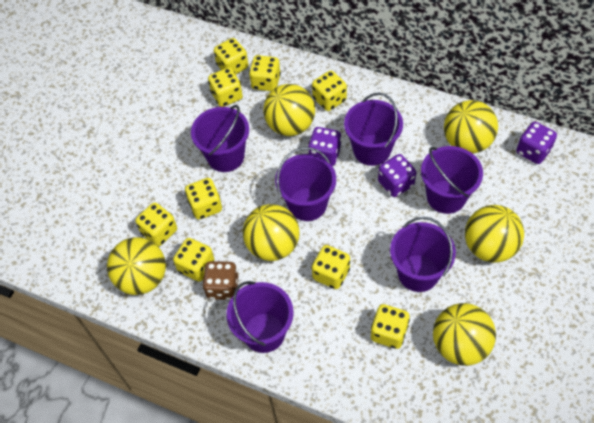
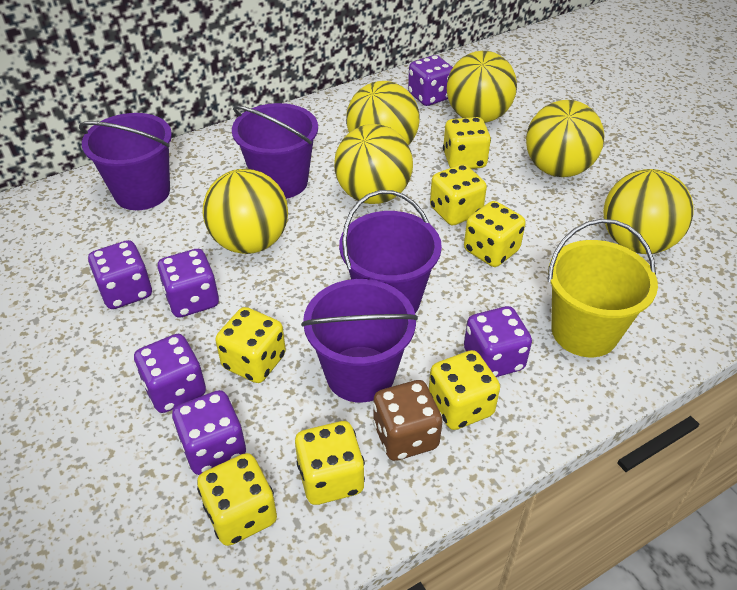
purple bucket: [191,105,249,172] [226,281,294,353] [275,147,336,221] [344,92,403,166] [390,217,456,292] [421,146,483,214] = 6 -> [79,113,172,210] [232,103,318,199] [301,279,418,403] [339,190,442,313] = 4
purple dice: [308,127,341,166] [378,154,416,197] [516,122,557,164] = 3 -> [88,240,152,309] [134,334,206,413] [157,249,219,318] [172,390,246,475] [408,55,453,106] [464,306,532,377] = 6
yellow bucket: none = 0 -> [548,219,658,357] = 1
yellow dice: [135,202,177,246] [173,238,215,282] [185,178,222,220] [208,68,243,107] [214,38,248,74] [249,55,281,91] [312,70,347,111] [312,245,350,289] [371,304,410,349] = 9 -> [197,453,277,546] [215,307,286,383] [295,421,365,505] [429,350,500,430] [430,164,487,225] [443,117,491,169] [464,201,526,267] = 7

